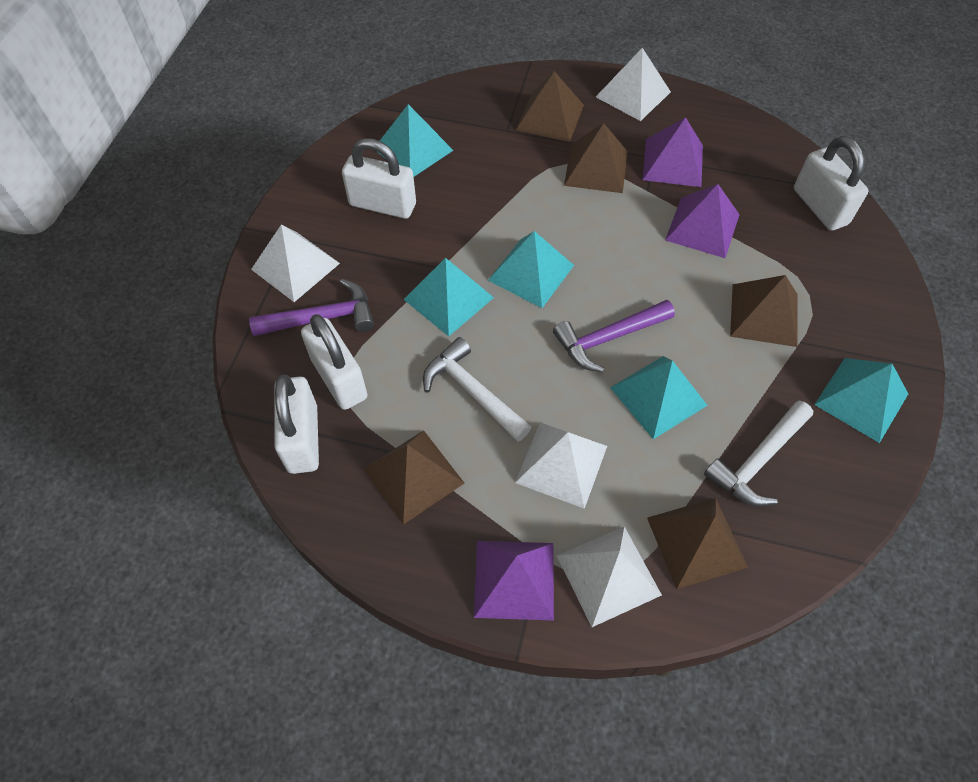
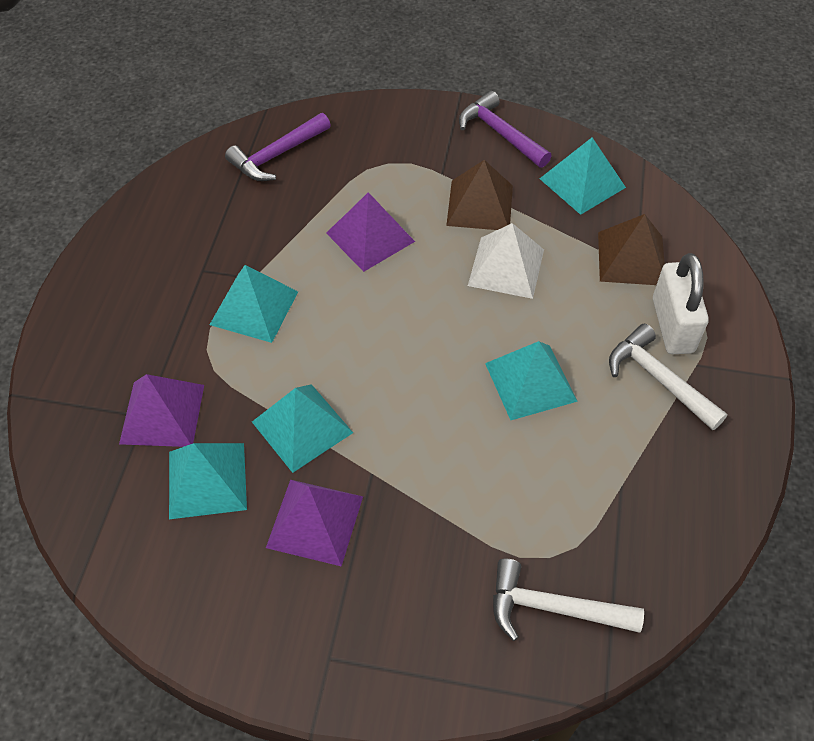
brown pyramid: [364,430,464,525] [516,71,584,142] [564,123,628,193] [647,498,748,589] [730,275,798,347] = 5 -> [446,160,513,230] [598,214,665,285] = 2
white padlock: [274,375,319,474] [301,314,368,410] [342,138,416,219] [794,136,868,231] = 4 -> [653,253,709,354] = 1
white pyramid: [251,224,340,302] [515,422,607,509] [557,526,662,627] [596,48,671,121] = 4 -> [468,223,544,299] = 1

